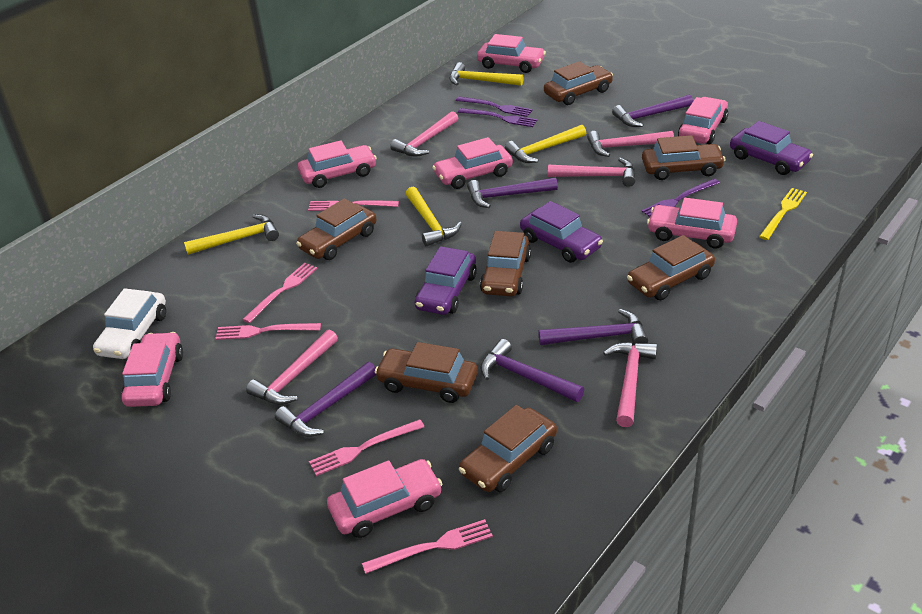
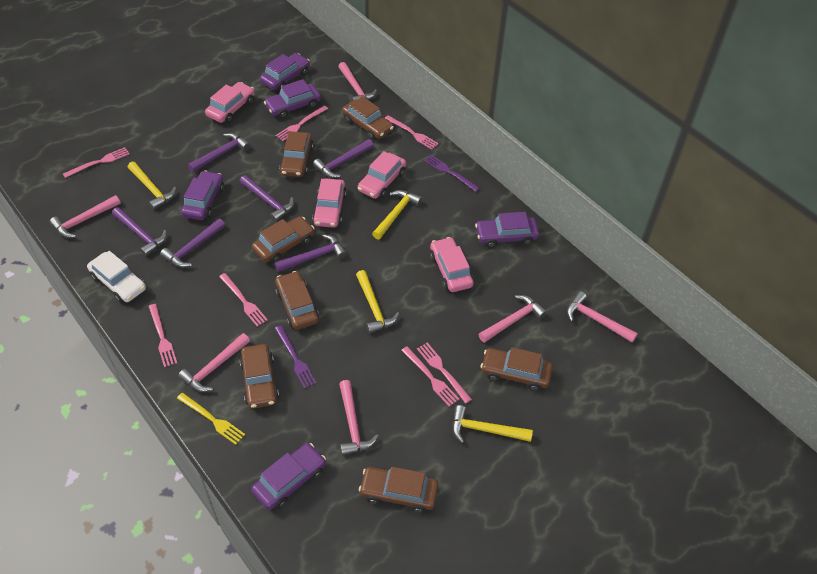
pink car: [122,332,183,407] [298,140,377,188] [327,459,443,538] [432,137,513,189] [477,34,546,73] [647,198,737,249] [678,97,728,144] = 7 -> [205,82,255,123] [312,178,347,228] [358,151,406,199] [430,237,474,292] = 4
pink fork: [215,323,321,340] [242,263,318,323] [308,200,399,211] [309,419,424,476] [362,519,493,574] = 5 -> [63,147,130,178] [148,304,177,367] [219,273,268,326] [276,106,328,141] [385,115,439,150] [401,346,459,406] [417,342,472,404] = 7
pink hammer: [246,330,338,405] [390,111,458,157] [548,158,635,187] [587,131,674,157] [603,342,657,427] = 5 -> [50,195,121,238] [178,333,250,392] [338,62,377,101] [339,380,379,456] [478,295,547,343] [567,291,638,343] = 6
purple car: [415,246,477,315] [520,201,603,263] [730,121,813,175] = 3 -> [181,170,224,220] [251,443,326,510] [260,53,310,91] [264,79,321,118] [475,212,539,248] = 5
purple fork: [456,97,533,117] [458,108,537,127] [641,179,720,217] = 3 -> [275,325,317,389] [424,155,480,192] = 2
purple hammer: [275,362,376,437] [467,177,558,208] [480,339,584,402] [538,309,648,346] [612,94,693,127] = 5 -> [112,207,167,256] [160,218,225,267] [188,133,251,172] [240,175,294,222] [275,234,347,272] [313,139,373,178] = 6

